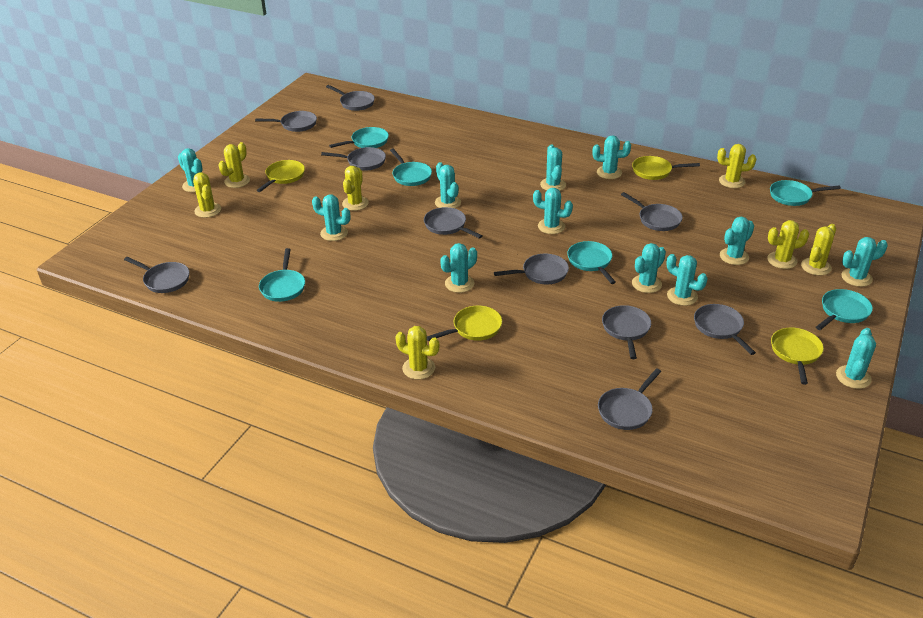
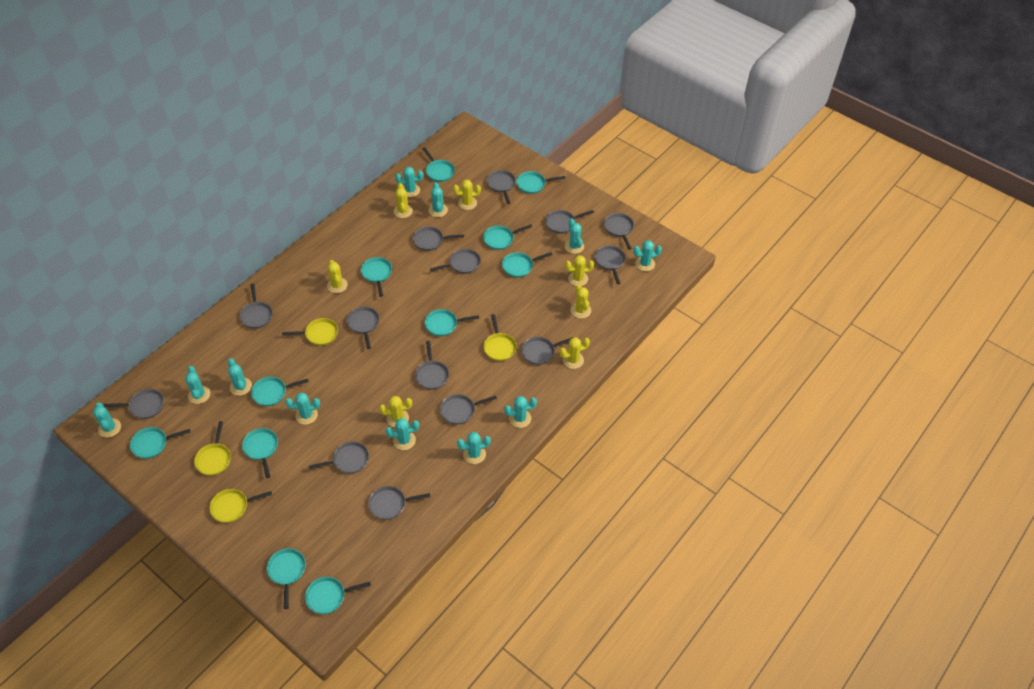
grey pan: [124,257,190,293] [255,111,317,132] [321,147,386,171] [326,85,375,111] [424,207,482,239] [494,254,569,284] [598,368,661,430] [602,305,651,359] [621,192,683,231] [694,304,756,355] = 10 -> [103,389,164,419] [240,284,272,329] [309,441,369,474] [347,307,379,349] [368,486,430,520] [413,226,464,251] [415,341,449,390] [430,249,481,274] [440,394,497,425] [487,170,516,204] [522,337,573,365] [545,210,594,234] [595,245,625,284] [604,213,634,249] = 14
turquoise cactus: [178,148,202,192] [312,195,351,241] [435,162,461,208] [440,243,477,293] [533,188,573,234] [540,144,566,191] [592,135,631,179] [632,243,666,293] [666,254,708,306] [720,217,754,265] [836,328,876,389] [841,237,888,287] = 12 -> [93,402,121,438] [185,366,210,404] [228,358,252,396] [285,393,320,425] [386,418,419,450] [395,167,423,197] [429,182,448,217] [457,432,491,464] [504,396,537,428] [565,218,584,254] [633,240,662,271] = 11
turquoise pan: [259,248,305,302] [329,127,389,148] [390,148,432,186] [567,241,616,284] [770,180,841,206] [816,289,873,330] = 6 -> [130,427,191,459] [242,428,278,478] [251,377,309,406] [267,548,306,609] [305,577,371,614] [361,257,392,297] [423,147,455,182] [425,309,479,336] [483,224,532,250] [502,252,552,278] [516,171,565,194] = 11

